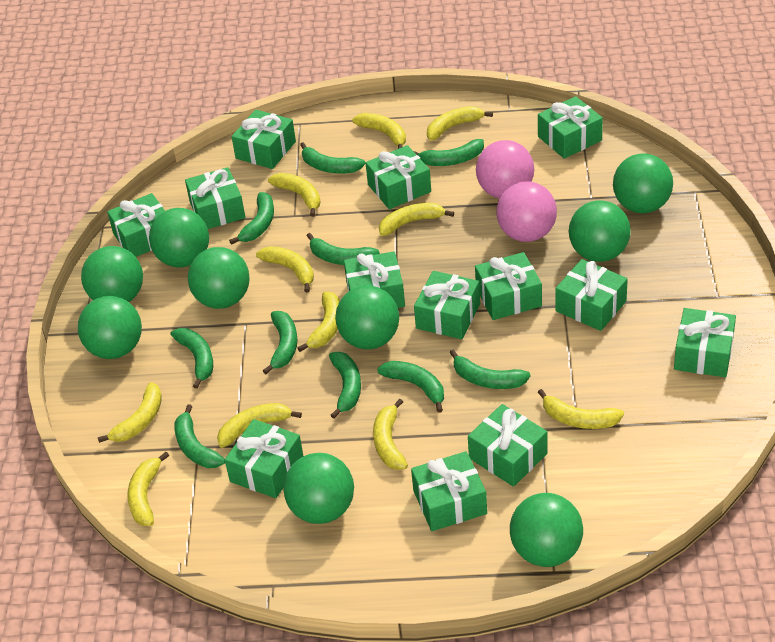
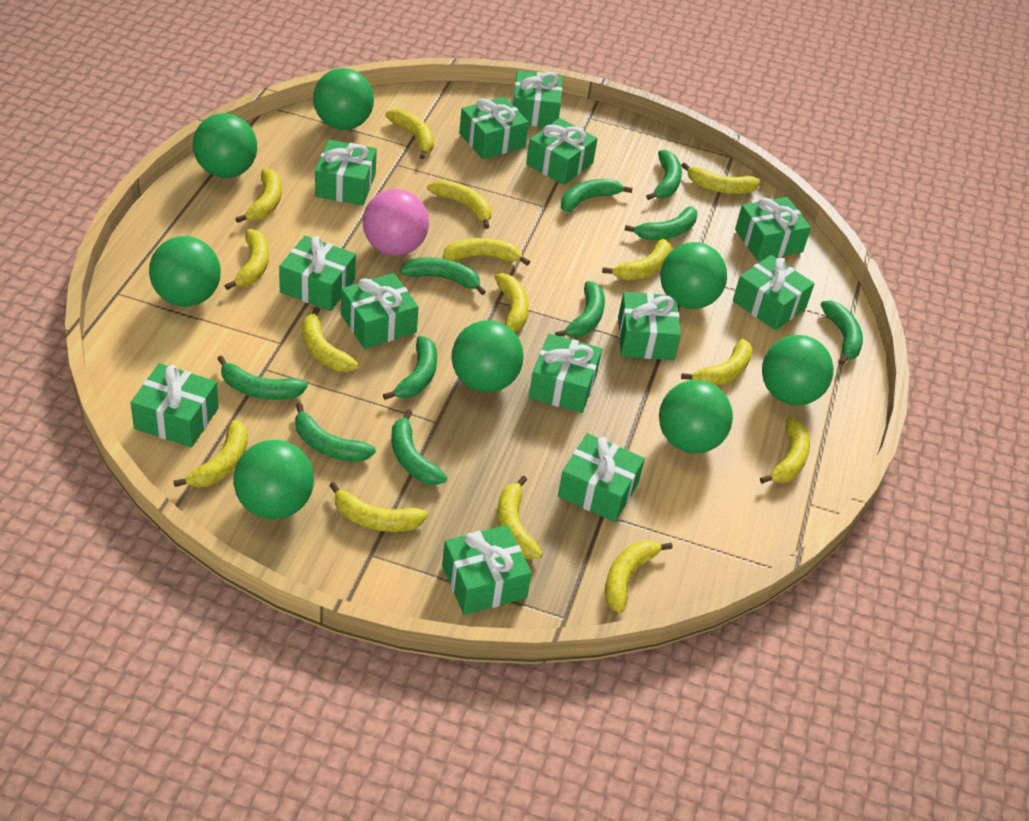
green ball: [78,296,142,359] [81,246,143,302] [149,208,209,267] [188,247,250,309] [283,453,354,524] [335,286,399,349] [510,493,583,567] [569,201,631,262] [613,153,673,213] = 9 -> [149,236,221,307] [193,113,257,178] [233,440,314,519] [313,68,374,130] [451,320,524,392] [659,380,733,453] [660,242,727,309] [762,335,834,405] = 8
pink ball: [476,140,534,199] [497,181,557,242] = 2 -> [363,189,429,256] = 1
yellow banana: [98,382,162,443] [127,452,169,526] [217,403,302,448] [256,246,314,293] [268,173,321,217] [297,292,340,352] [352,113,406,149] [373,399,408,470] [379,203,454,236] [427,106,493,141] [538,389,624,429] = 11 -> [173,420,247,488] [225,229,269,290] [235,169,281,223] [302,306,358,372] [329,482,428,532] [386,109,434,159] [428,180,491,229] [443,238,530,266] [494,273,529,332] [497,476,543,559] [602,239,672,280] [605,541,672,613] [681,162,760,194] [681,339,753,386] [760,418,810,484] = 15

